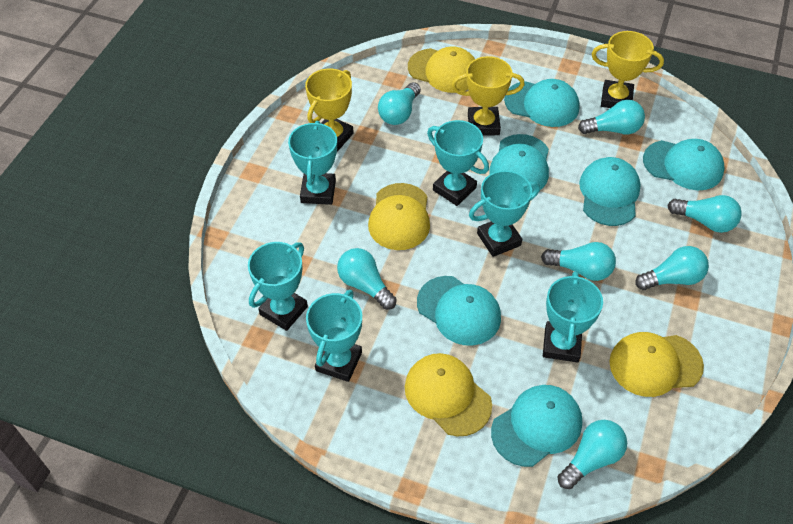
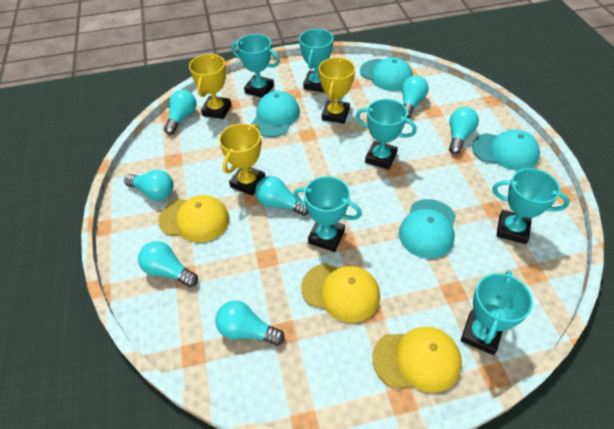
turquoise cap: [417,276,501,346] [489,134,549,193] [491,385,582,467] [504,79,580,127] [579,157,641,226] [643,139,724,190] = 6 -> [251,91,300,137] [360,57,413,91] [399,199,456,259] [472,129,540,171] = 4
yellow cap: [368,183,430,250] [405,353,492,437] [408,46,475,93] [609,332,704,397] = 4 -> [158,195,229,242] [301,263,380,323] [372,327,462,393] = 3

